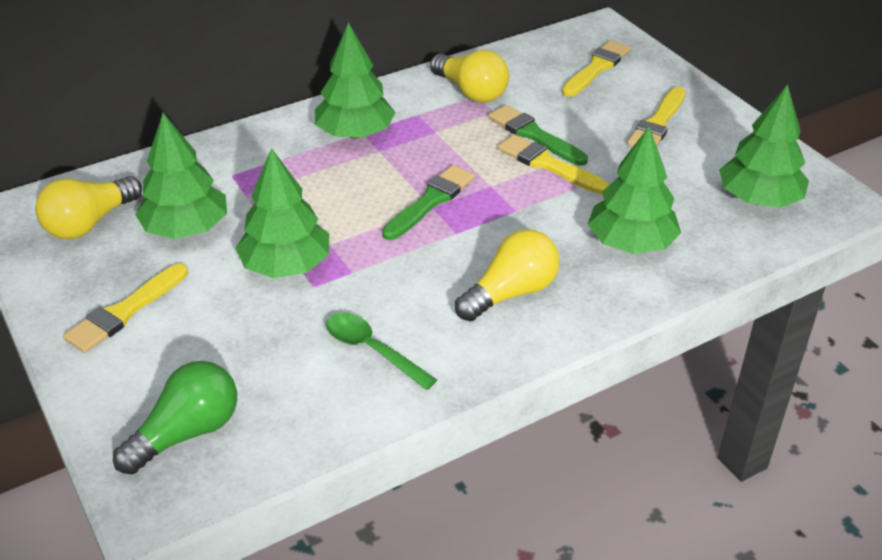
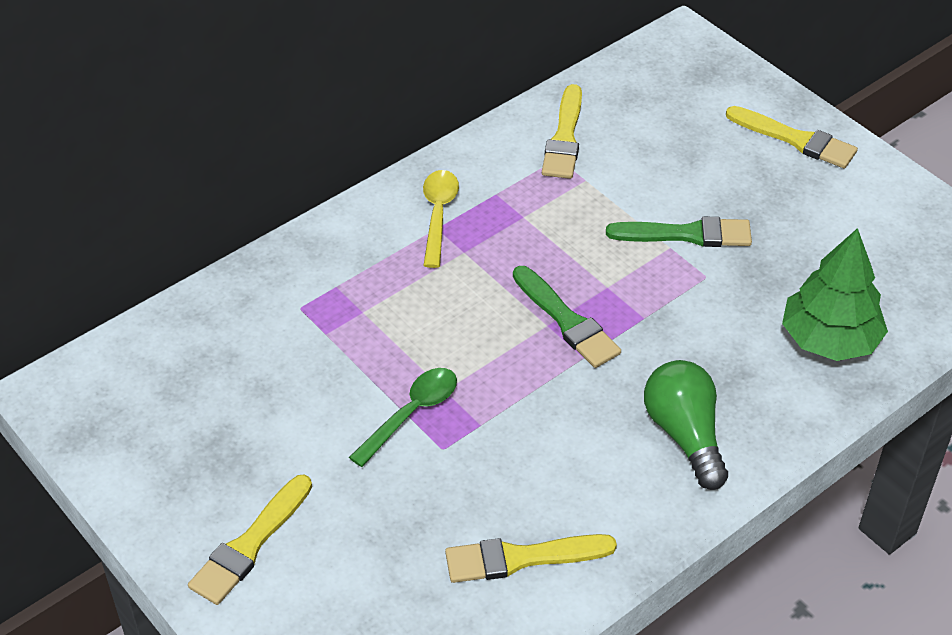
green tree: [135,113,227,239] [235,148,329,278] [315,22,396,139] [587,127,681,254] [719,84,809,208] = 5 -> [782,228,888,361] = 1
yellow light bulb: [35,176,142,239] [430,50,509,103] [455,230,559,322] = 3 -> none = 0
yellow spoon: none = 0 -> [423,170,459,268] = 1

